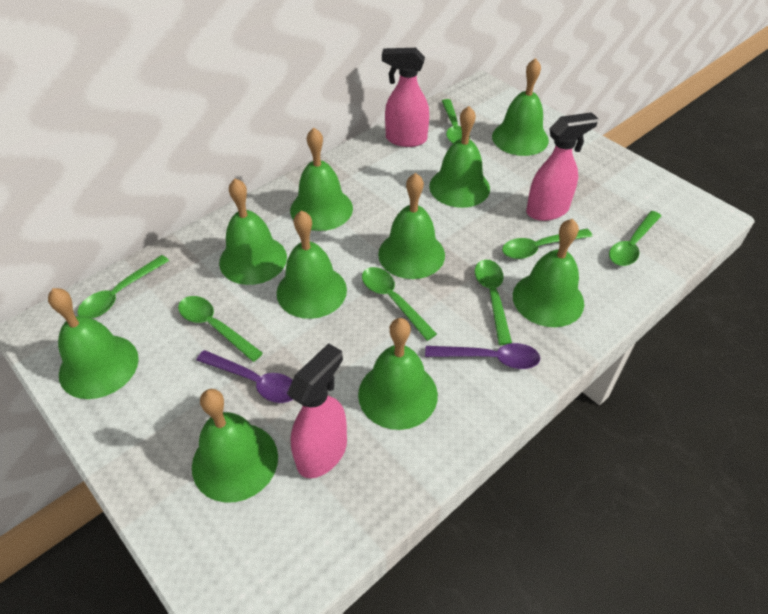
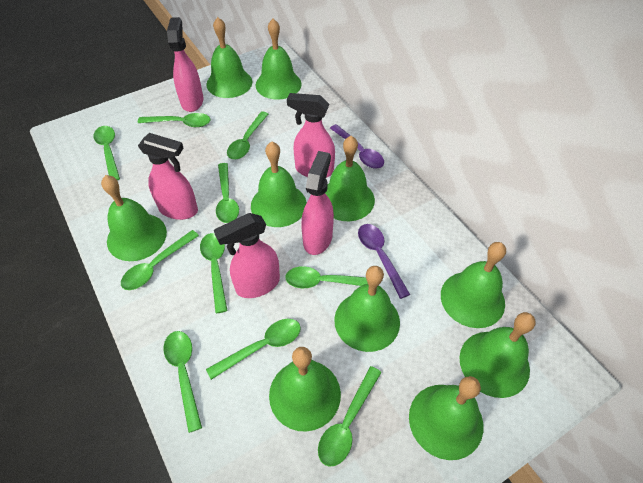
green spoon: [77,255,169,318] [178,296,263,362] [362,267,437,341] [442,99,470,144] [475,259,512,345] [502,229,593,259] [609,211,661,266] = 7 -> [94,126,120,181] [121,230,199,290] [138,113,210,127] [163,331,202,433] [200,233,227,313] [206,319,301,380] [216,163,239,223] [227,111,268,159] [285,266,368,288] [318,366,382,467] = 10
pink spray bottle: [287,343,347,478] [382,48,429,147] [526,112,598,221] = 3 -> [138,133,198,220] [167,17,203,112] [214,213,280,298] [287,93,335,178] [301,151,334,255] = 5

